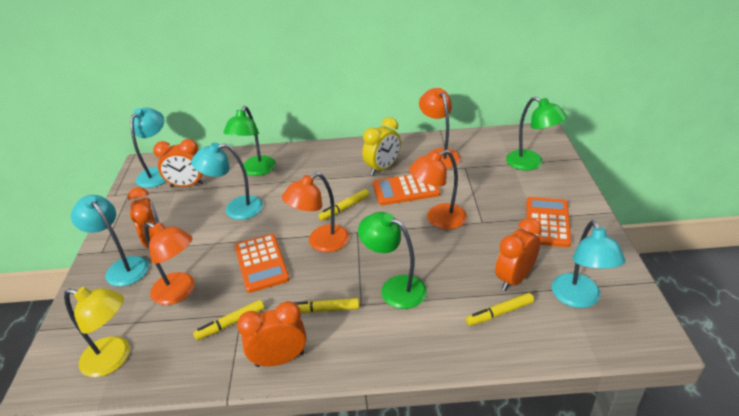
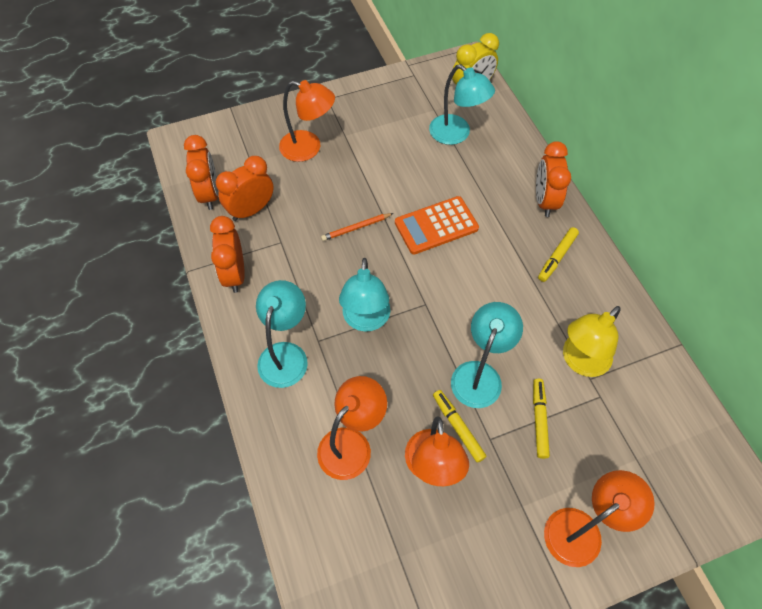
green lamp: [223,106,276,176] [358,212,427,309] [506,97,567,170] = 3 -> none = 0
orange calculator: [235,234,290,293] [373,174,440,205] [526,197,571,247] = 3 -> [395,196,479,254] = 1
orange pencil: none = 0 -> [321,213,393,241] = 1
yellow marker: [193,300,264,340] [293,298,359,313] [318,189,369,221] [466,293,534,326] = 4 -> [433,390,487,463] [533,379,550,459] [538,227,579,282] = 3

